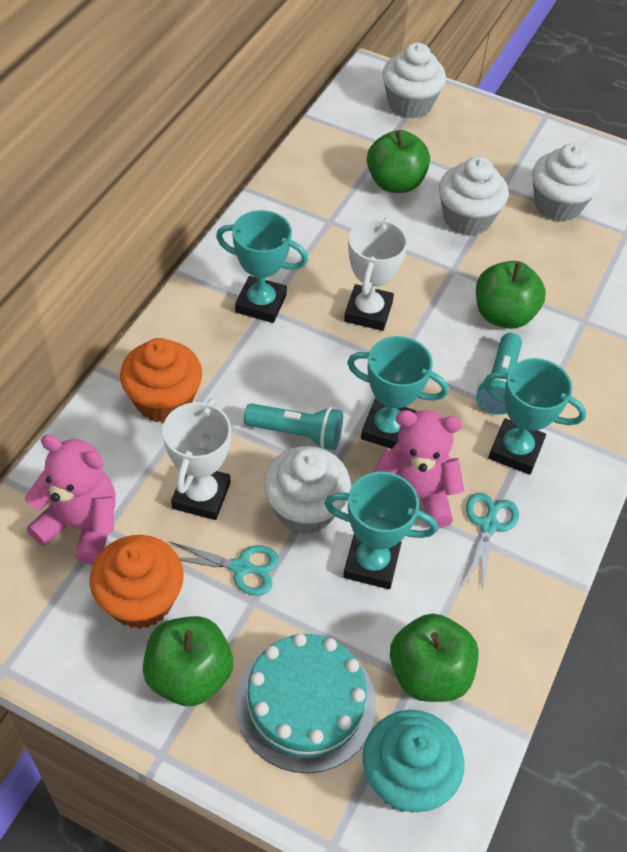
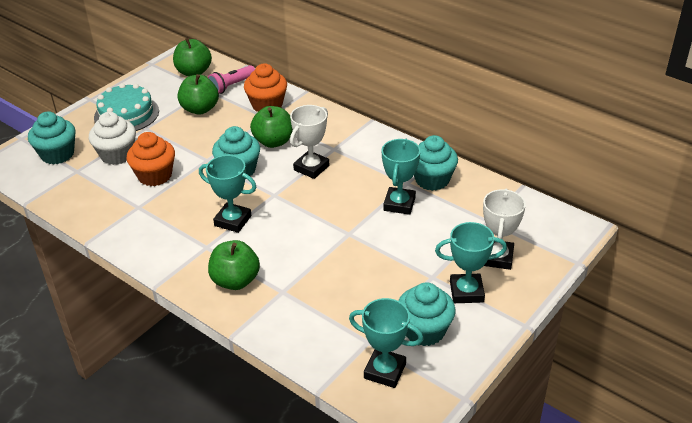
pink flashlight: none = 0 -> [208,65,255,94] = 1
pink teddy bear: [25,435,116,565] [374,410,464,528] = 2 -> none = 0
turquoise cupcake: [362,710,464,812] = 1 -> [28,111,76,165] [212,126,260,179] [398,282,455,346] [414,135,458,191] = 4
turquoise flashlight: [244,403,343,450] [476,333,522,415] = 2 -> none = 0
turquoise scissors: [170,542,279,596] [465,493,519,591] = 2 -> none = 0
white cupcake: [264,446,351,534] [382,43,446,119] [439,157,508,236] [532,143,601,222] = 4 -> [89,112,136,165] = 1

